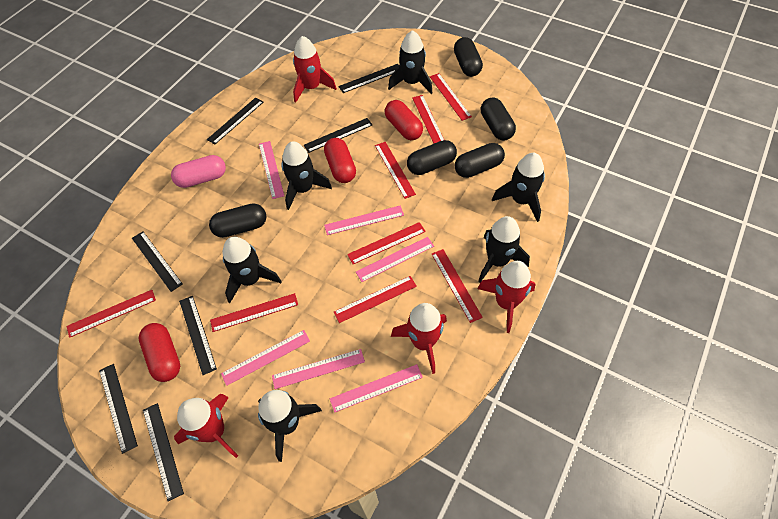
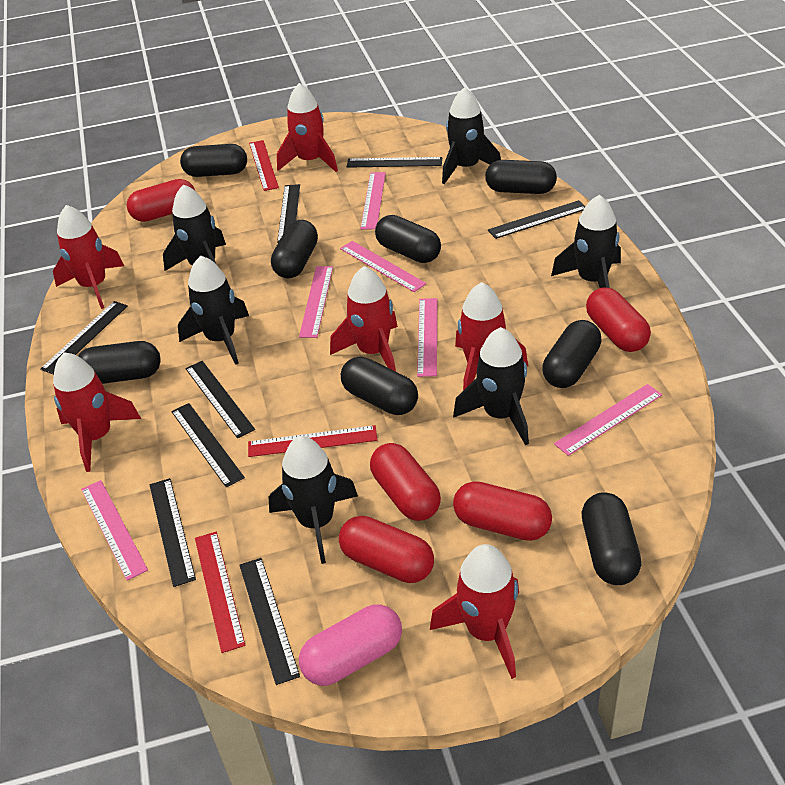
black capsule: [209,203,267,238] [407,140,457,175] [454,37,483,77] [455,143,505,178] [481,97,516,140] = 5 -> [78,341,161,384] [180,144,247,177] [271,220,318,278] [341,357,418,415] [375,215,441,263] [485,160,557,194] [542,320,602,388] [582,492,641,585] = 8
black ruler: [99,364,138,454] [132,231,183,292] [143,403,184,502] [179,296,217,375] [207,97,263,145] [304,118,372,153] [338,64,399,93] = 7 -> [40,301,128,375] [150,478,196,587] [171,403,245,488] [185,361,255,438] [239,558,300,685] [277,184,300,243] [347,157,442,168] [488,200,586,239] = 8
red capsule: [139,323,180,382] [324,138,356,183] [385,100,423,140] = 3 -> [127,179,195,222] [339,516,434,583] [370,443,441,521] [453,481,552,541] [586,287,651,352] = 5
red rocket: [174,394,238,458] [293,36,337,103] [391,303,447,374] [477,261,536,333] = 4 -> [53,205,124,309] [53,352,141,472] [277,83,338,172] [330,266,398,371] [430,544,519,679] [455,282,528,391] = 6
red ruler: [66,290,156,338] [210,293,298,332] [334,276,417,323] [347,222,426,264] [375,142,416,199] [412,95,444,144] [430,73,472,121] [432,249,483,323] = 8 -> [195,532,245,653] [248,425,378,457] [249,140,279,191] = 3

